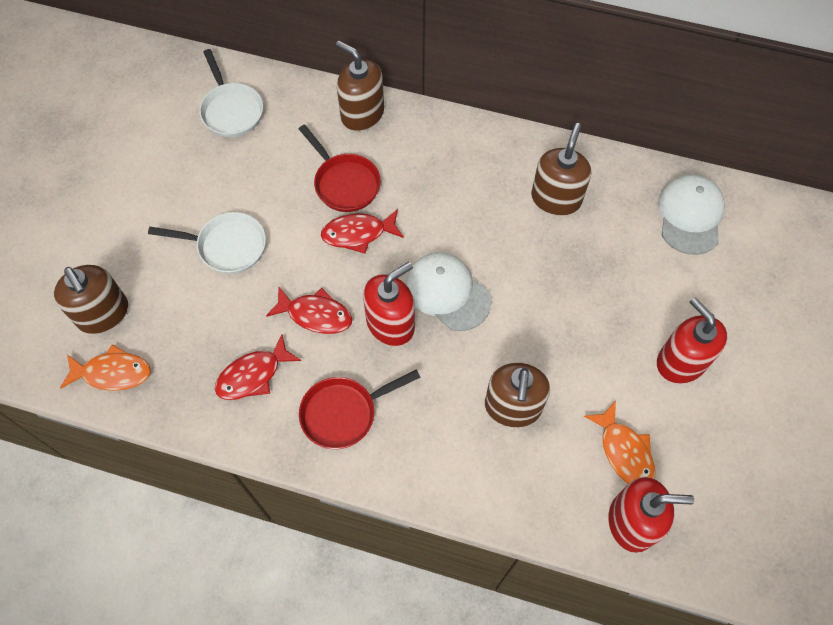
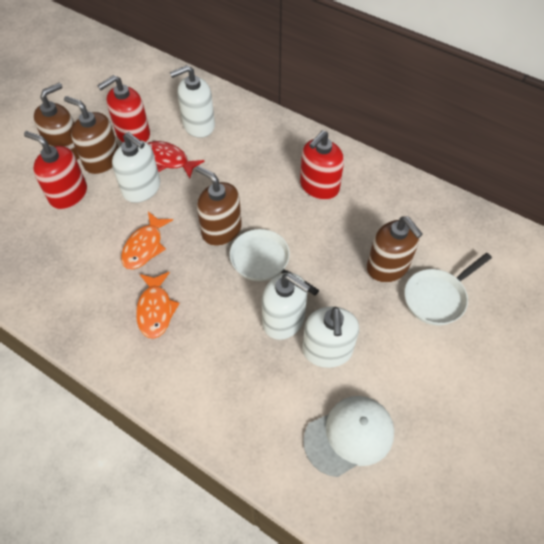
red fish: [215,334,301,400] [266,286,352,334] [321,209,404,253] = 3 -> [148,141,204,178] = 1
red pan: [299,124,381,212] [299,370,421,449] = 2 -> none = 0
white cap: [406,252,492,331] [658,174,725,255] = 2 -> [303,396,394,477] = 1
white soap dispenser: none = 0 -> [112,132,160,203] [170,65,215,138] [262,273,310,340] [302,307,359,368] = 4

